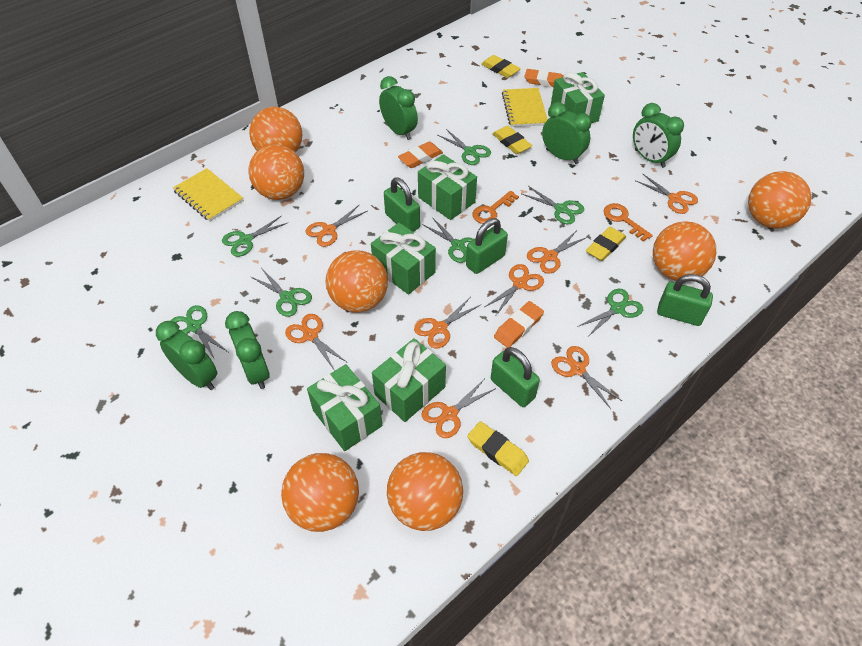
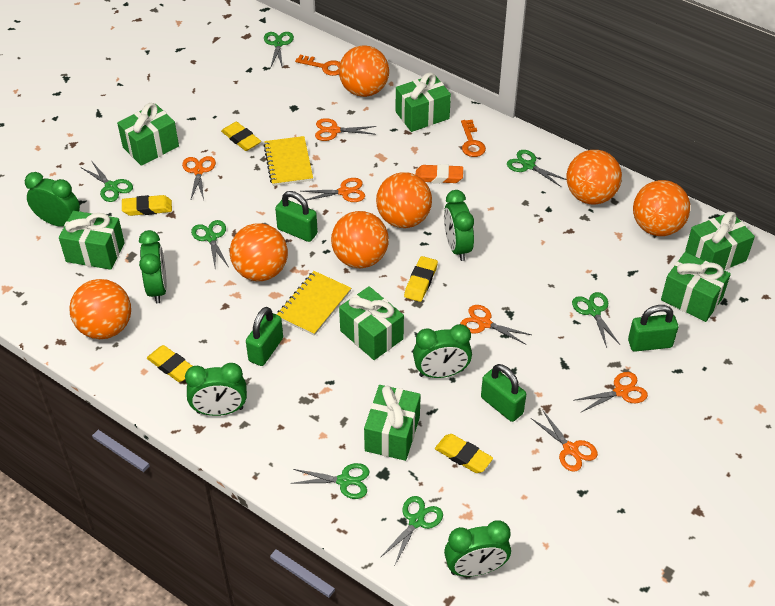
green clock: [156,321,217,390] [225,311,270,389] [379,76,418,140] [542,102,592,164] [633,103,684,168] = 5 -> [25,172,80,227] [139,230,167,304] [185,363,247,416] [413,324,472,378] [444,190,474,261] [444,520,511,577] = 6
green gift: [307,364,382,451] [371,223,436,295] [372,338,446,422] [418,154,477,220] [551,72,605,123] = 5 -> [59,211,125,270] [117,103,179,166] [339,286,404,360] [364,385,421,461] [396,72,451,132] [661,252,731,322] [685,212,755,270] = 7
orange eraser: [398,141,443,168] [494,301,544,348] [525,69,563,87] = 3 -> [416,164,463,183] = 1
orange scissors: [285,314,348,371] [305,205,367,247] [414,298,480,349] [421,380,496,438] [485,264,544,315] [527,230,587,273] [551,346,622,409] [635,174,698,214] = 8 -> [182,156,216,201] [301,178,365,202] [315,118,376,141] [460,305,532,345] [531,411,598,472] [573,372,648,413] = 6
yellow eraser: [467,421,529,476] [481,55,521,78] [493,126,532,154] [586,227,626,261] = 4 -> [122,195,172,216] [147,345,192,382] [221,122,261,151] [404,256,438,302] [435,434,493,473] = 5

